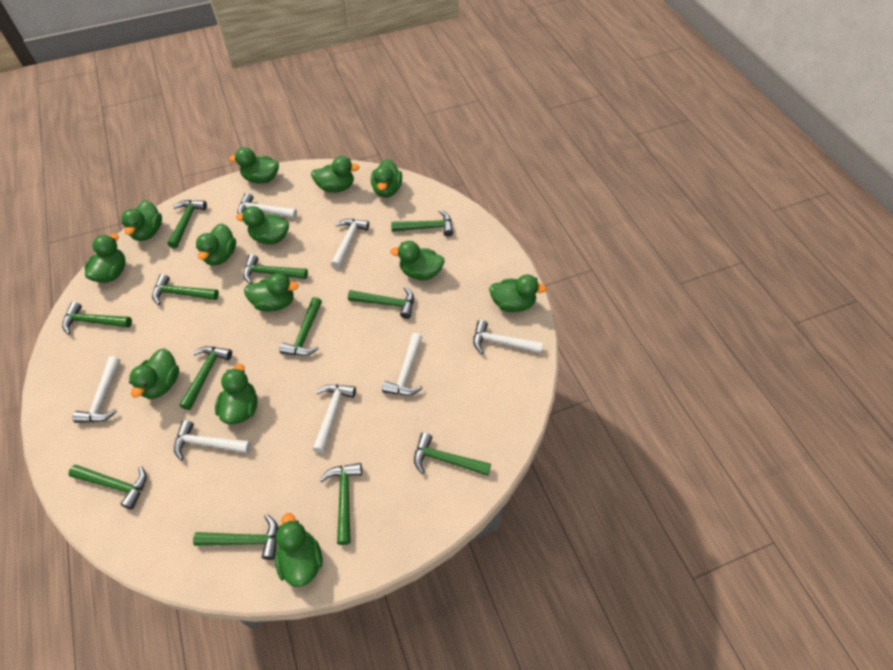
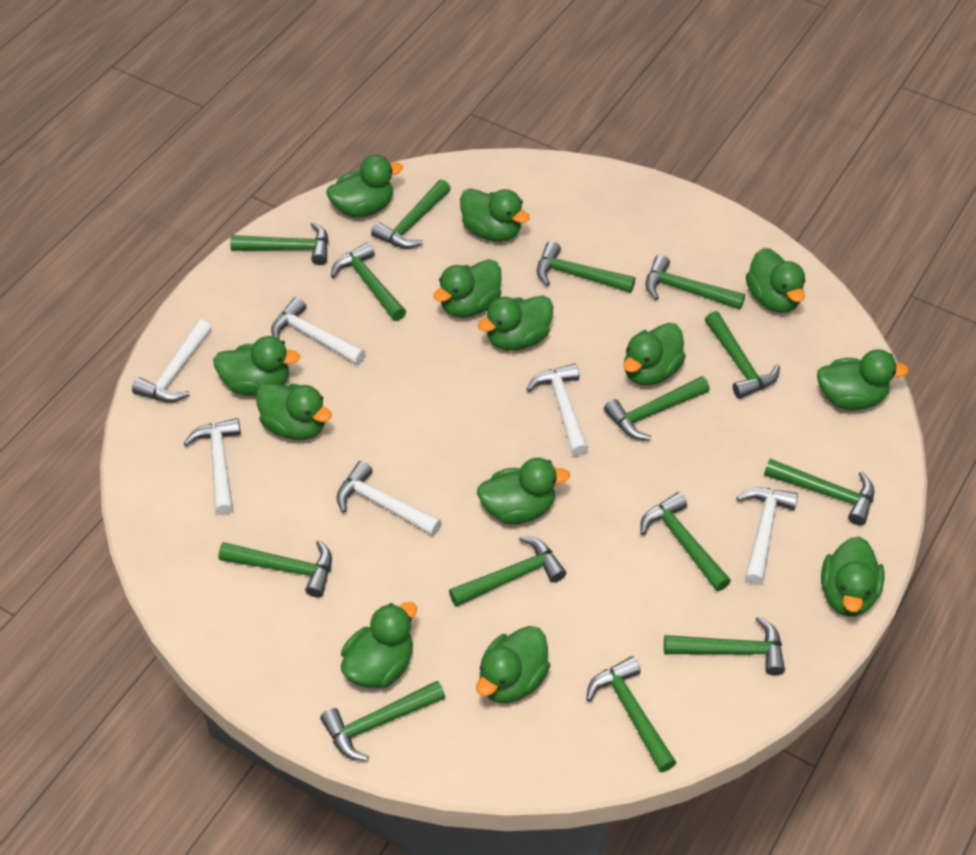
green hammer: [62,302,132,335] [68,465,147,509] [152,274,219,305] [167,200,207,249] [179,346,232,410] [193,514,278,560] [243,254,308,284] [280,297,322,356] [320,463,362,545] [348,287,414,319] [391,210,453,237] [414,432,491,476] = 12 -> [218,540,332,598] [230,222,329,265] [320,681,445,761] [331,242,406,321] [371,180,451,249] [449,536,566,607] [537,241,635,293] [586,656,677,772] [604,376,710,440] [640,492,731,591] [645,255,745,310] [664,616,785,676] [705,311,780,399] [764,459,874,526] = 14
white hammer: [72,356,120,423] [174,420,251,461] [237,193,297,219] [313,384,356,453] [331,219,369,269] [382,333,423,396] [473,320,543,354] = 7 -> [132,319,211,402] [183,418,241,515] [271,297,366,365] [337,461,442,536] [526,364,588,456] [736,487,798,585] = 6

